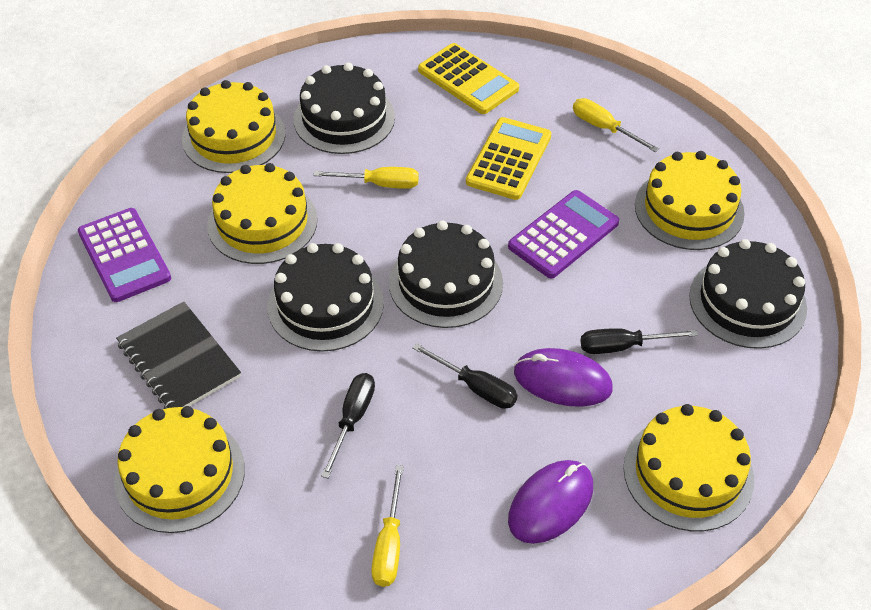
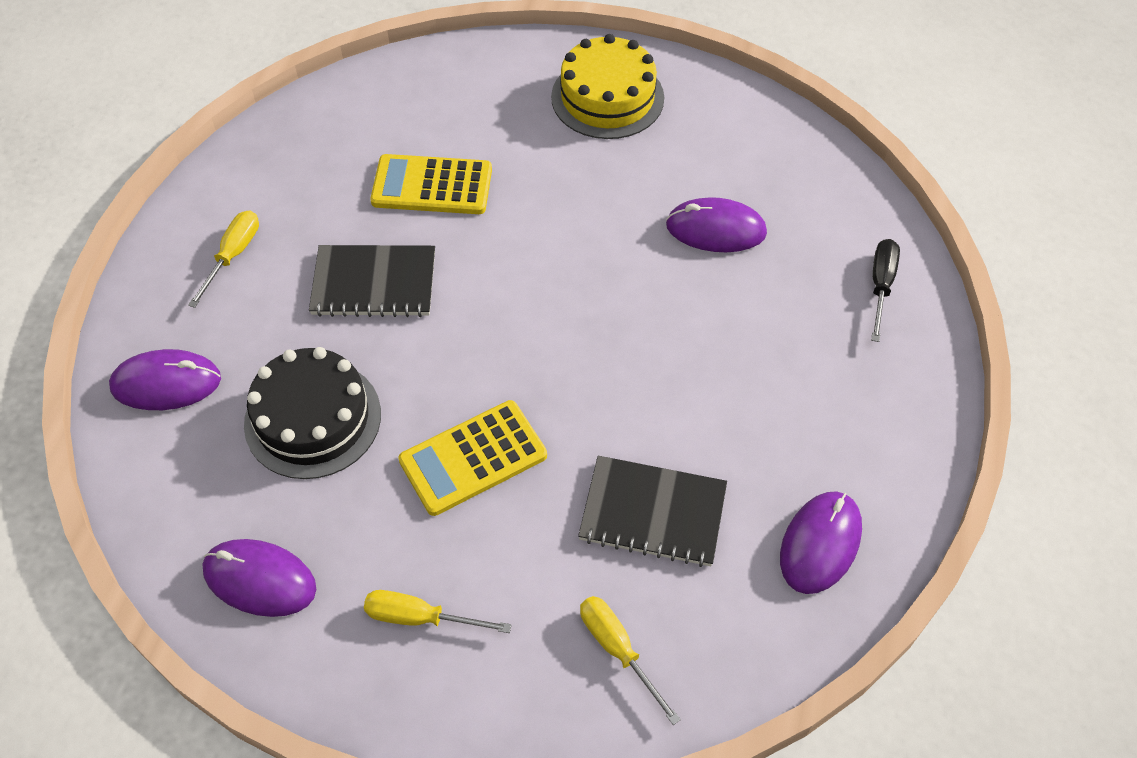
black cake: [268,243,384,352] [294,63,395,154] [389,221,503,328] [689,239,807,349] = 4 -> [244,347,381,479] = 1
black notebook: [116,302,241,409] = 1 -> [309,245,435,317] [578,456,727,567] = 2
black screwdriver: [321,373,375,479] [412,343,518,409] [580,328,698,354] = 3 -> [871,239,900,342] = 1
purple calculator: [78,208,171,302] [508,190,619,278] = 2 -> none = 0
purple mouse: [508,460,593,544] [514,348,613,407] = 2 -> [109,349,221,410] [202,539,317,617] [666,197,767,252] [780,491,862,594] = 4
yellow cake: [114,406,245,533] [182,80,285,173] [207,163,317,264] [624,404,754,531] [635,151,745,250] = 5 -> [551,34,664,139] = 1

